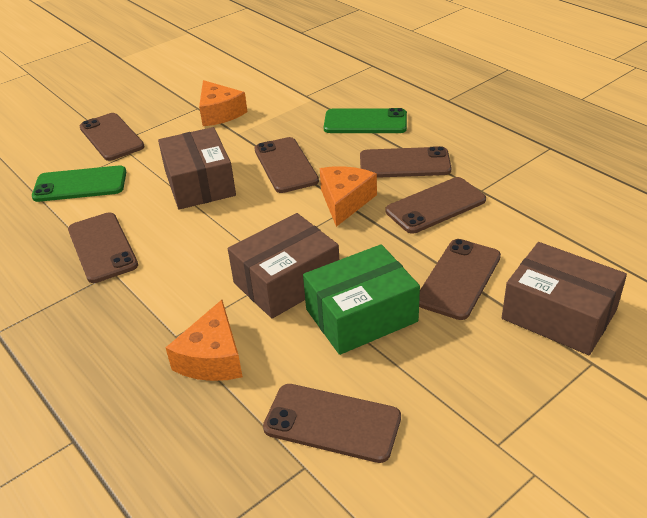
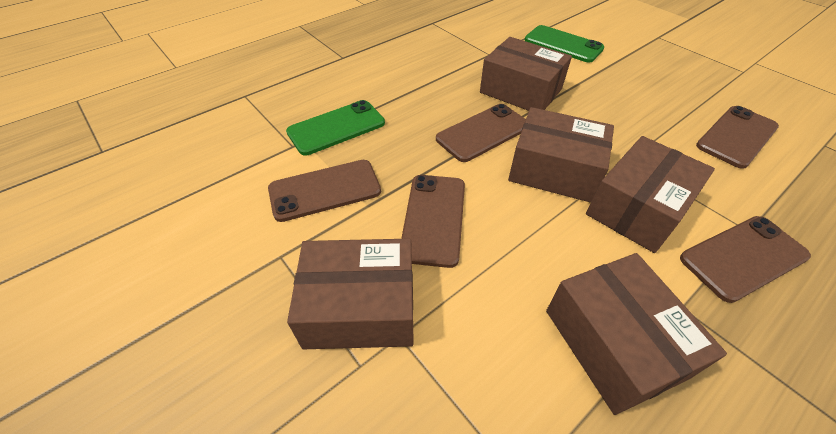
brown box: [158,127,236,210] [228,213,339,319] [502,242,627,355] = 3 -> [287,239,414,349] [480,37,572,111] [508,107,614,203] [546,253,727,415] [586,136,715,253] = 5
brown phone: [68,212,138,283] [80,113,145,161] [254,137,319,193] [263,384,401,463] [360,146,452,178] [386,177,486,234] [419,239,501,320] = 7 -> [268,160,381,222] [401,175,465,268] [436,104,526,162] [680,216,811,303] [696,106,779,169] = 5
green box: [303,244,420,355] = 1 -> none = 0
orange cheese: [166,300,243,381] [199,80,247,126] [320,166,377,227] = 3 -> none = 0

